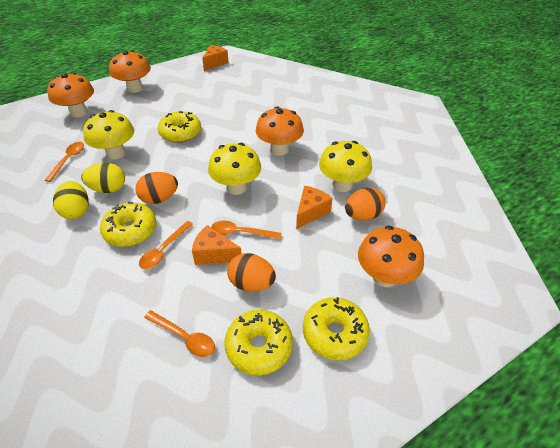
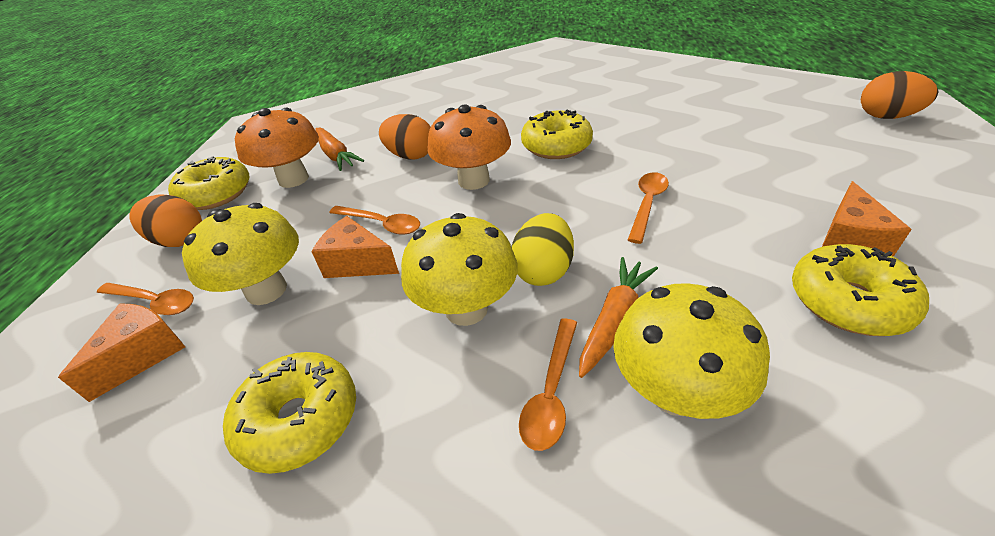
orange carrot: none = 0 -> [316,128,364,171] [579,257,658,378] = 2
orange mushroom: [47,73,94,118] [109,50,151,93] [256,106,304,155] [358,226,424,287] = 4 -> [235,108,319,188] [427,105,511,190] = 2
yellow egg: [53,181,89,219] [81,163,125,193] = 2 -> [511,213,574,286] = 1

